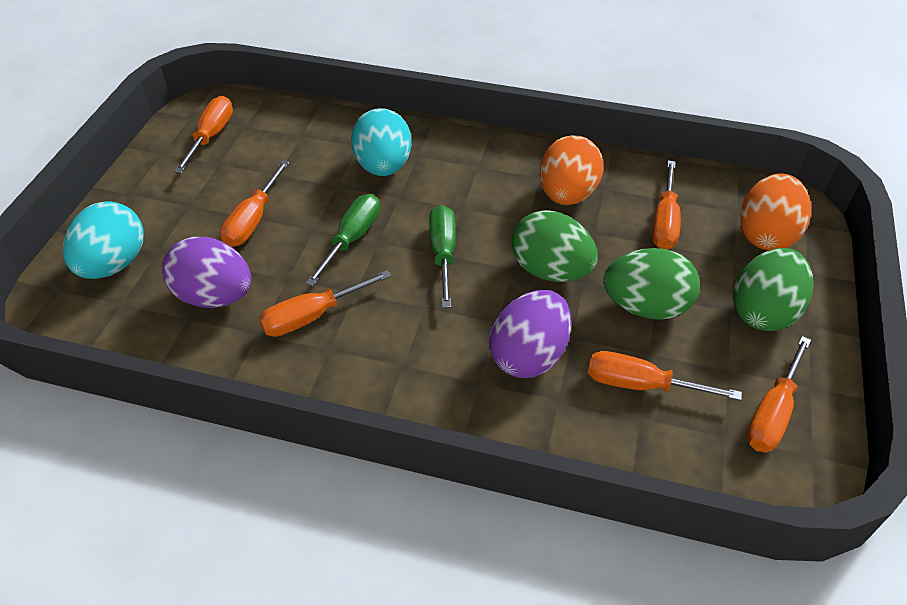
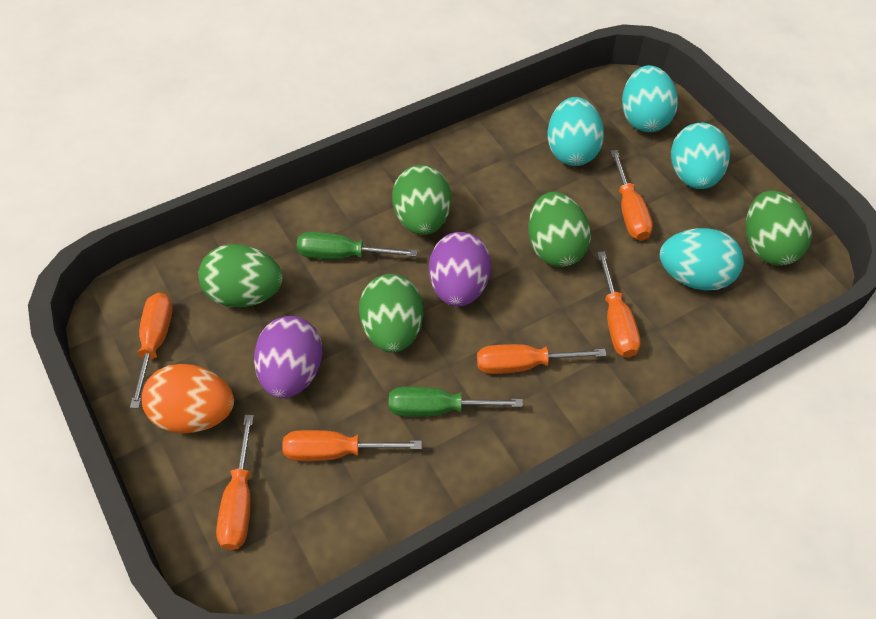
green egg: [512,210,598,282] [603,248,700,320] [733,248,813,331] = 3 -> [198,244,283,307] [359,274,423,353] [392,165,451,235] [528,192,591,267] [746,191,812,266] = 5
orange egg: [540,135,604,205] [740,173,811,250] = 2 -> [142,364,234,434] = 1
turquoise egg: [63,201,144,279] [351,108,412,176] = 2 -> [547,97,604,166] [622,65,678,132] [659,228,744,291] [671,123,730,189] = 4

